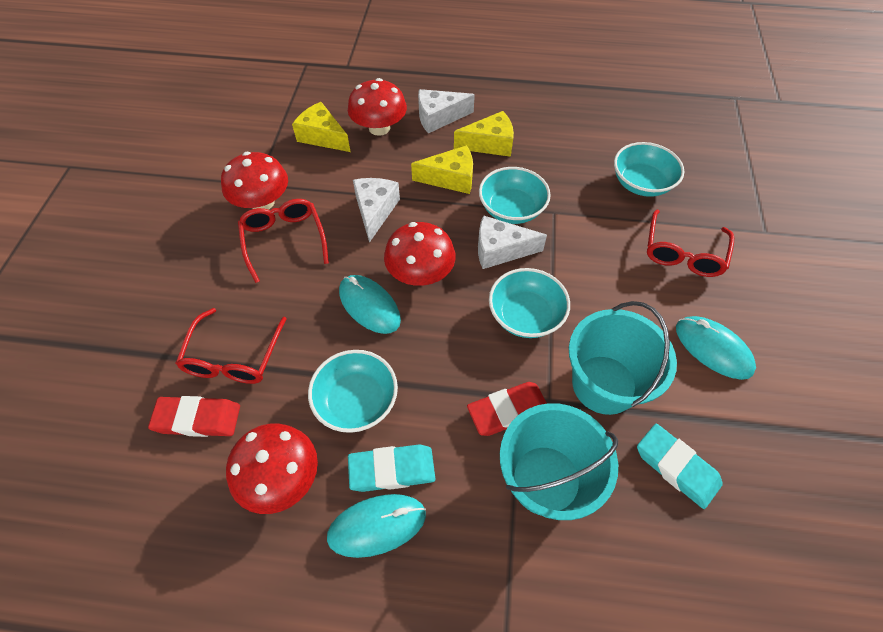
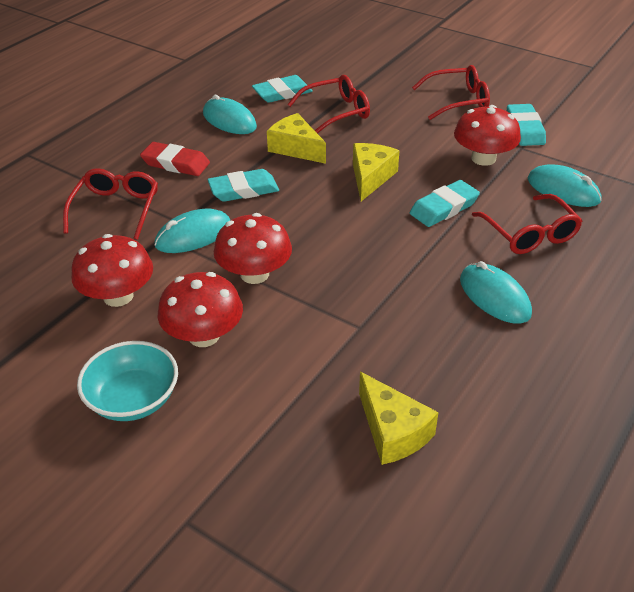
red eraser: [148,396,240,437] [467,382,547,436] = 2 -> [140,142,210,176] = 1
red glasses: [175,308,287,384] [238,199,329,283] [647,209,734,277] = 3 -> [63,168,158,240] [288,75,370,134] [412,65,490,120] [472,194,582,254] = 4
turquoise bowl: [308,350,398,433] [479,167,551,224] [489,268,570,338] [614,142,684,197] = 4 -> [77,341,178,421] = 1
turquoise bucket: [500,403,618,520] [569,301,677,415] = 2 -> none = 0
turquoise eraser: [348,444,435,492] [637,424,723,509] = 2 -> [208,169,279,202] [252,75,313,103] [410,180,480,227] [507,104,546,146] = 4
turquoise mouse: [327,494,426,558] [339,275,401,334] [676,316,756,380] = 3 -> [155,209,230,253] [203,95,257,134] [460,261,532,324] [528,164,601,207] = 4
white cheese: [353,178,400,243] [418,89,475,133] [478,215,547,269] = 3 -> none = 0

